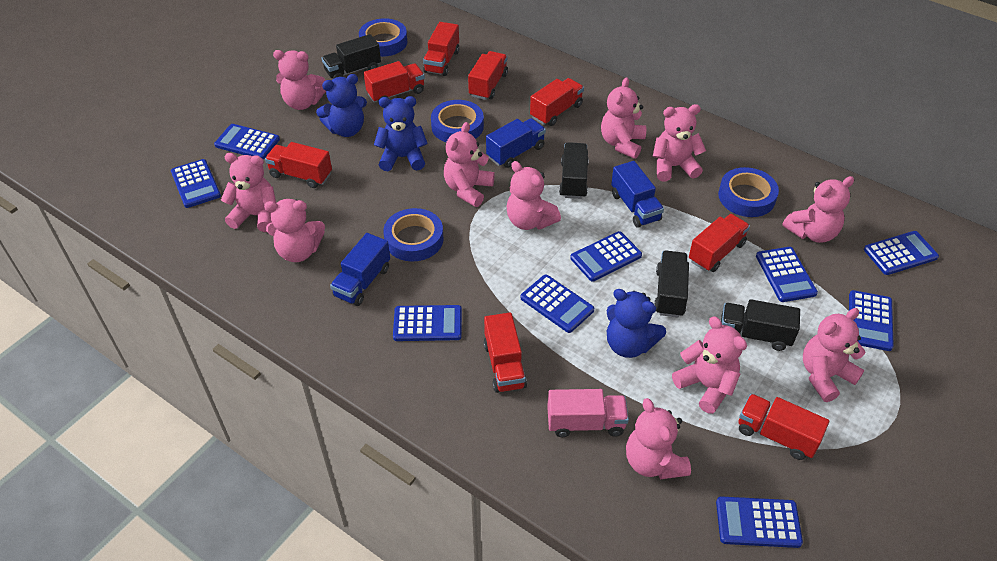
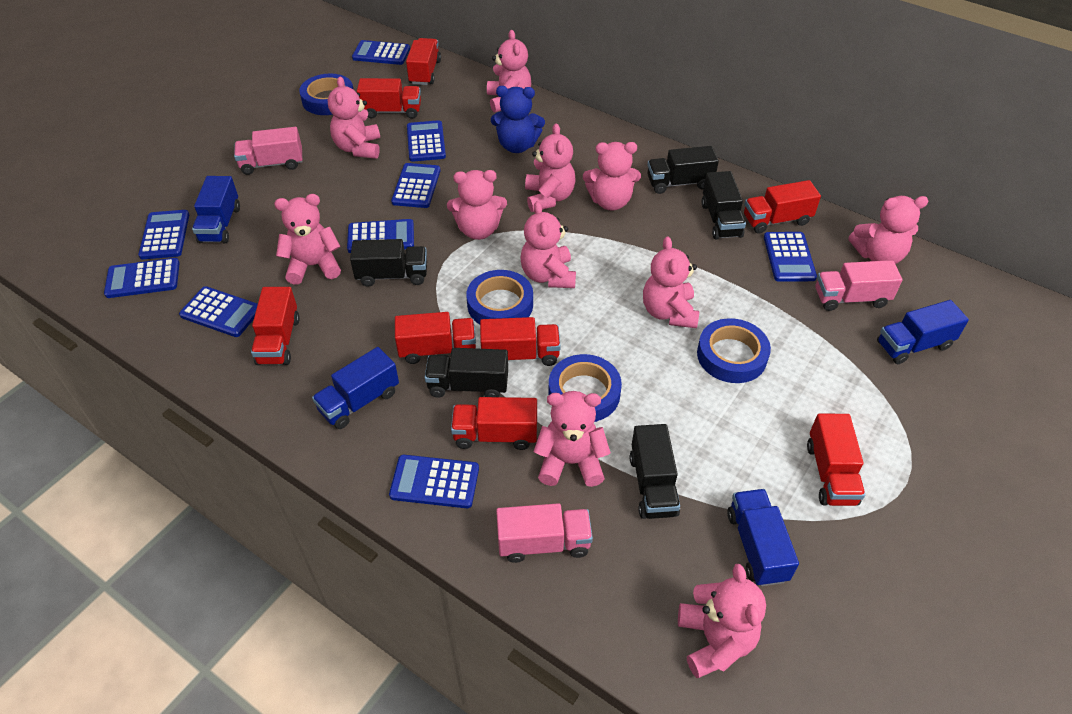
black truck: [322,34,381,79] [559,142,589,199] [654,251,689,317] [721,299,800,351] = 4 -> [350,239,427,287] [424,348,508,398] [630,424,680,519] [647,146,719,194] [702,171,746,239] = 5
blue teddy bear: [316,74,367,137] [374,96,428,171] [607,289,666,358] = 3 -> [491,86,545,153] = 1
blue truck: [330,233,390,306] [486,118,546,168] [611,161,664,228] = 3 -> [192,176,240,243] [312,347,399,429] [727,489,799,586] [877,300,969,364] = 4
pink truck: [547,389,629,437] = 1 -> [234,127,303,175] [496,503,593,563] [816,260,903,311] = 3

